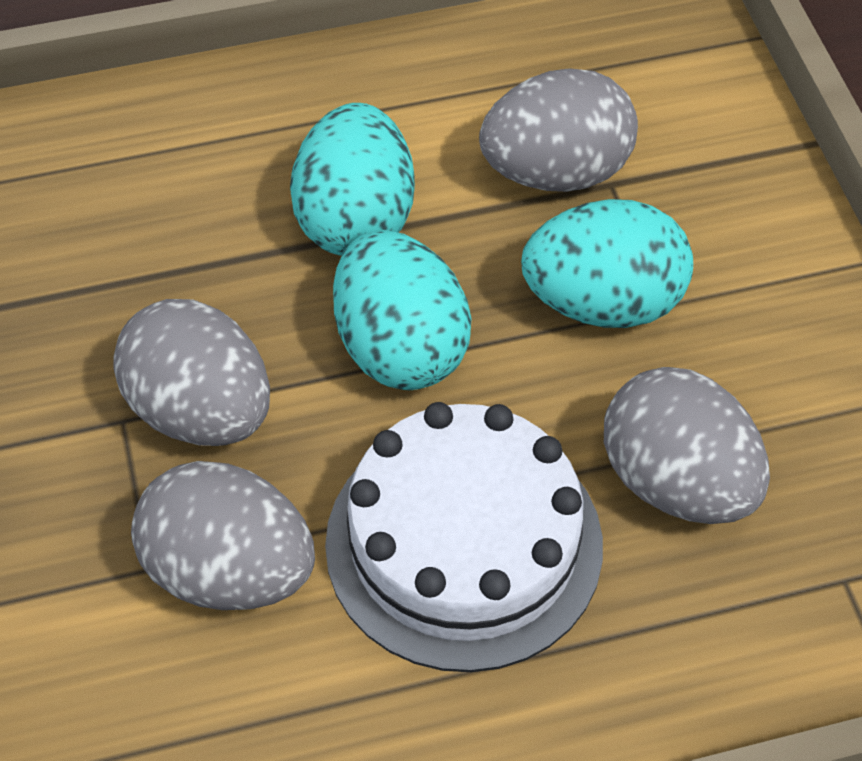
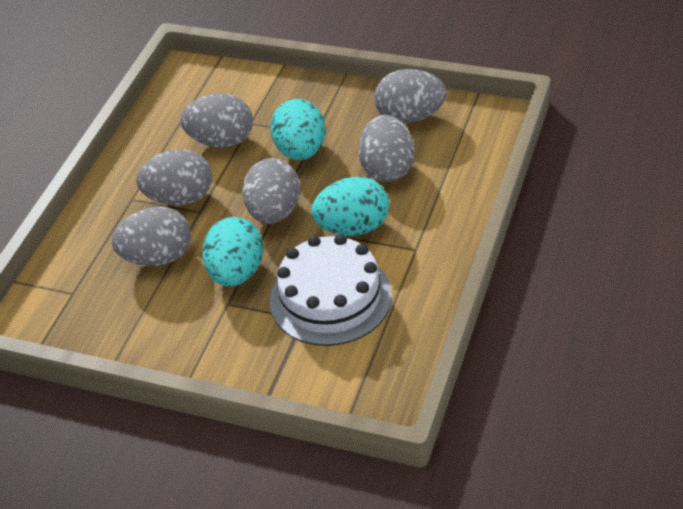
grey egg: [113,299,270,446] [131,461,315,610] [479,68,638,192] [604,367,770,524] = 4 -> [112,207,191,266] [136,149,212,206] [180,94,253,147] [242,158,300,224] [358,115,415,182] [375,69,447,124] = 6

